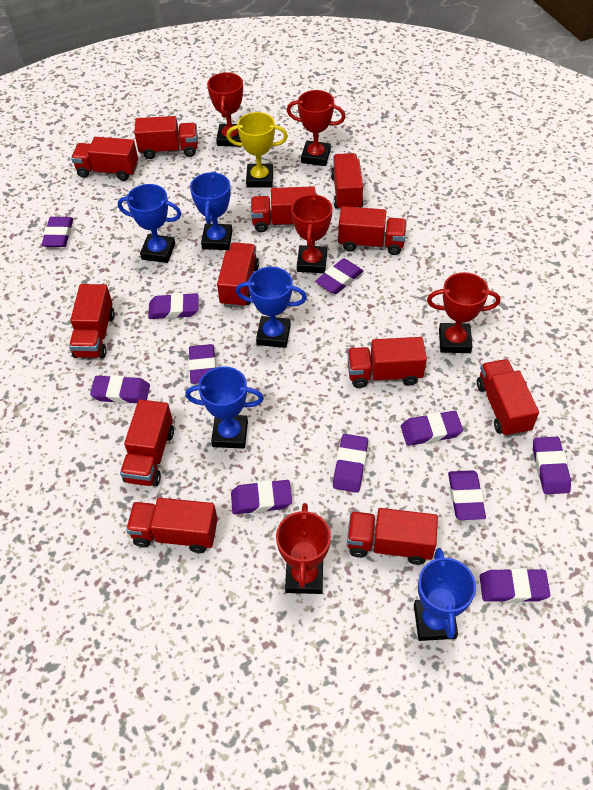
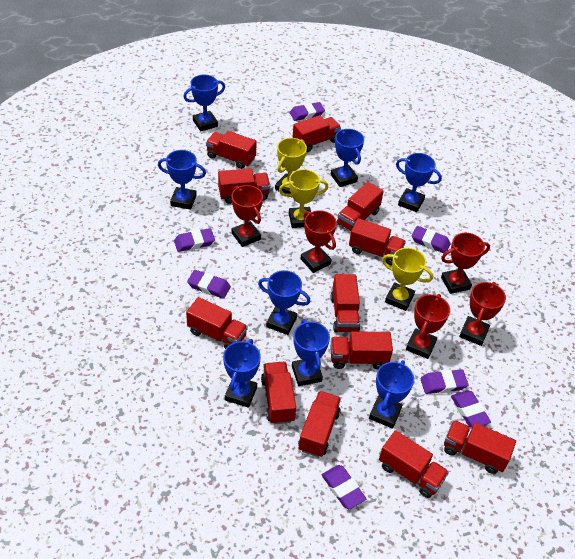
blue trophy: [118,184,182,263] [185,366,264,449] [190,171,232,250] [236,267,307,348] [414,548,476,641] = 5 -> [158,150,206,210] [183,75,225,131] [223,339,261,408] [258,270,311,335] [292,319,330,386] [331,129,364,187] [369,360,414,429] [396,153,442,212] = 8
purple eraser: [42,217,73,247] [90,375,150,404] [148,293,199,319] [189,344,216,384] [231,480,292,514] [315,258,363,294] [333,434,368,493] [401,411,463,446] [448,470,486,520] [480,568,550,603] [533,437,571,494] = 11 -> [174,228,215,252] [187,270,231,299] [290,102,325,121] [322,465,366,509] [412,226,451,253] [420,369,468,394] [451,390,491,428] = 7
yellow trophy: [227,112,288,188] = 1 -> [275,138,307,194] [279,169,328,228] [382,248,433,311] = 3

